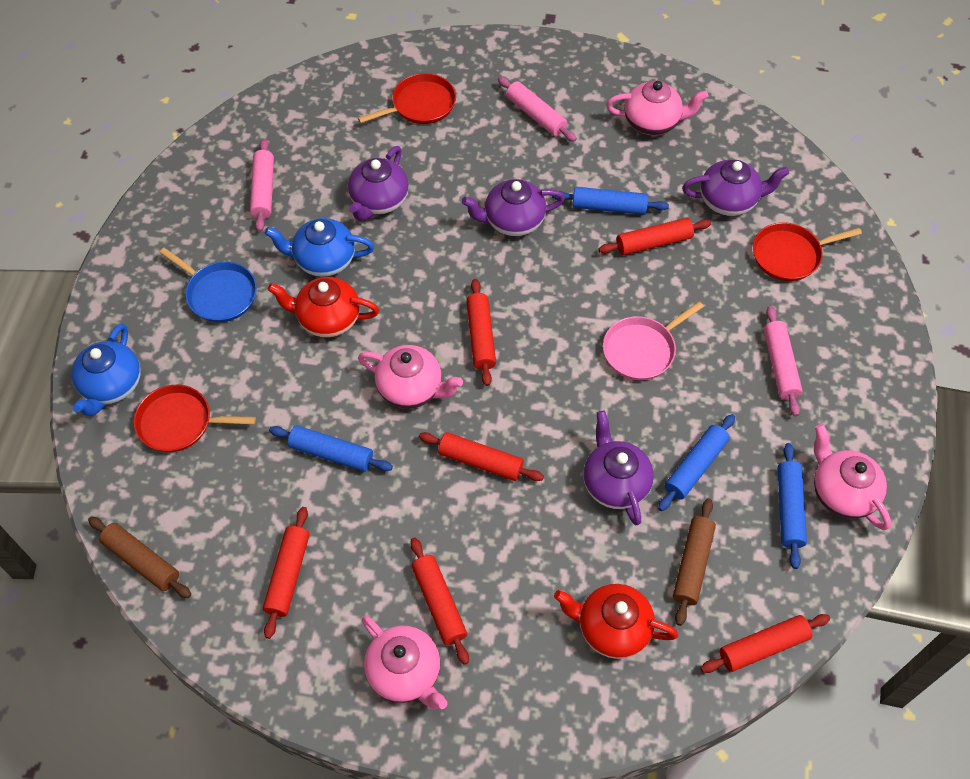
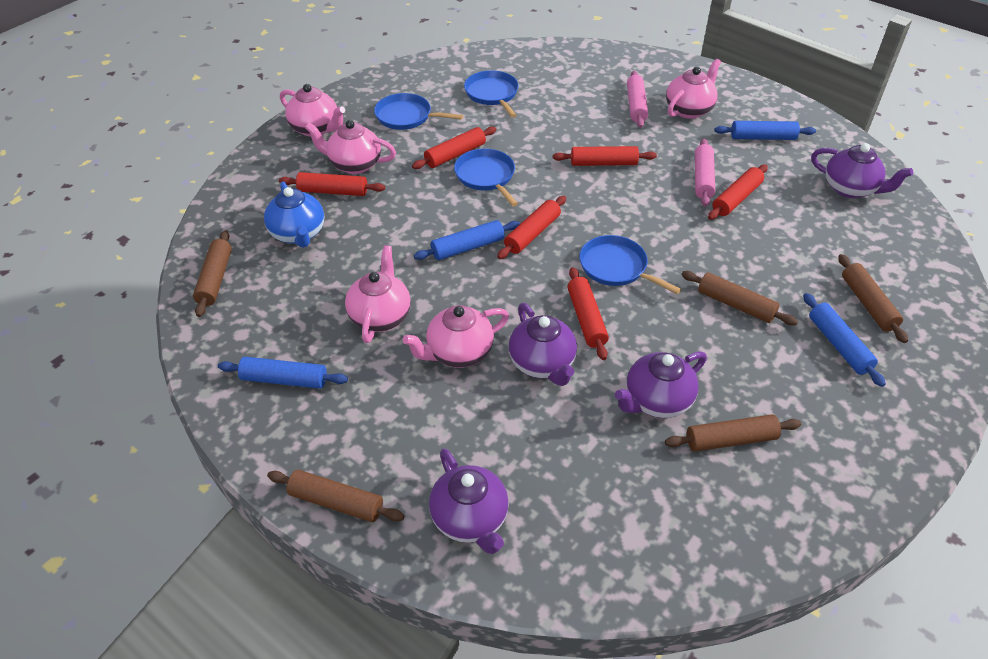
blue pan: [159,248,257,322] = 1 -> [374,93,463,130] [454,149,518,206] [464,70,519,118] [579,235,681,294] = 4
blue teapot: [71,323,141,416] [265,218,374,277] = 2 -> [264,181,324,248] = 1
brown rolling pin: [88,517,191,598] [673,498,716,626] = 2 -> [193,230,232,317] [267,470,405,522] [665,414,801,452] [682,271,798,325] [838,254,908,343] = 5
pink pan: [603,301,704,380] = 1 -> none = 0
pink rolling pin: [250,139,274,232] [498,77,577,142] [764,306,803,416] = 3 -> [627,71,648,128] [695,139,715,207] = 2
pink teapot: [358,345,463,408] [362,615,448,709] [606,80,709,135] [814,424,891,530] = 4 -> [280,84,345,137] [305,120,396,174] [345,245,411,343] [403,305,509,368] [666,59,721,119] = 5
red pan: [134,385,256,452] [358,73,456,124] [753,223,862,281] = 3 -> none = 0
red teapot: [268,277,379,337] [554,584,678,659] = 2 -> none = 0

